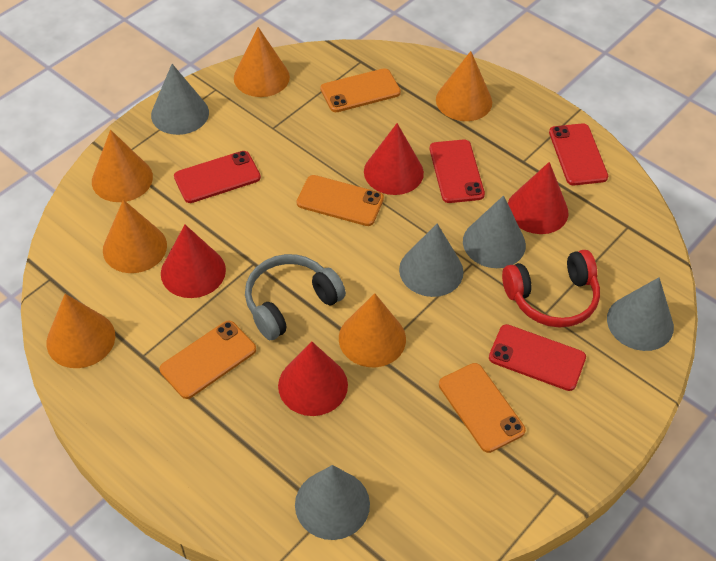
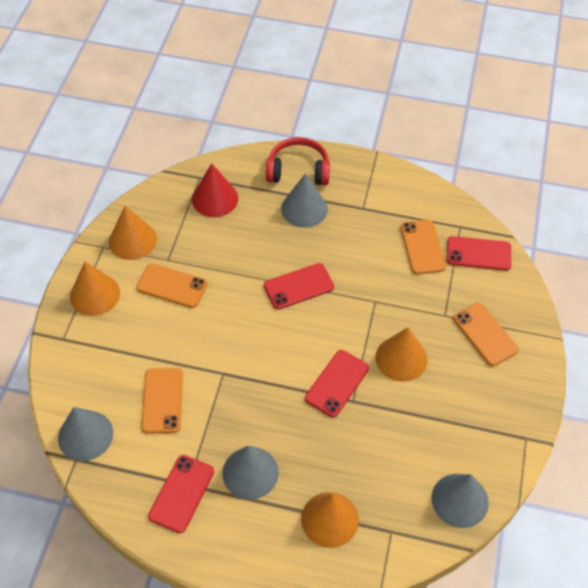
grey cone: [151,64,209,135] [295,465,370,540] [399,224,464,297] [463,195,526,268] [607,277,674,351] = 5 -> [58,407,113,461] [223,446,279,500] [281,173,328,227] [431,474,489,528] = 4
grey headphones: [245,254,346,340] = 1 -> none = 0
orange cone: [46,294,115,368] [92,130,153,202] [103,200,167,273] [234,27,290,97] [339,293,406,367] [436,51,492,121] = 6 -> [70,262,120,316] [109,206,157,260] [301,492,359,548] [376,327,427,382] = 4
red cone: [161,225,226,298] [278,341,348,416] [364,123,424,195] [508,162,568,234] = 4 -> [192,163,238,217] = 1

